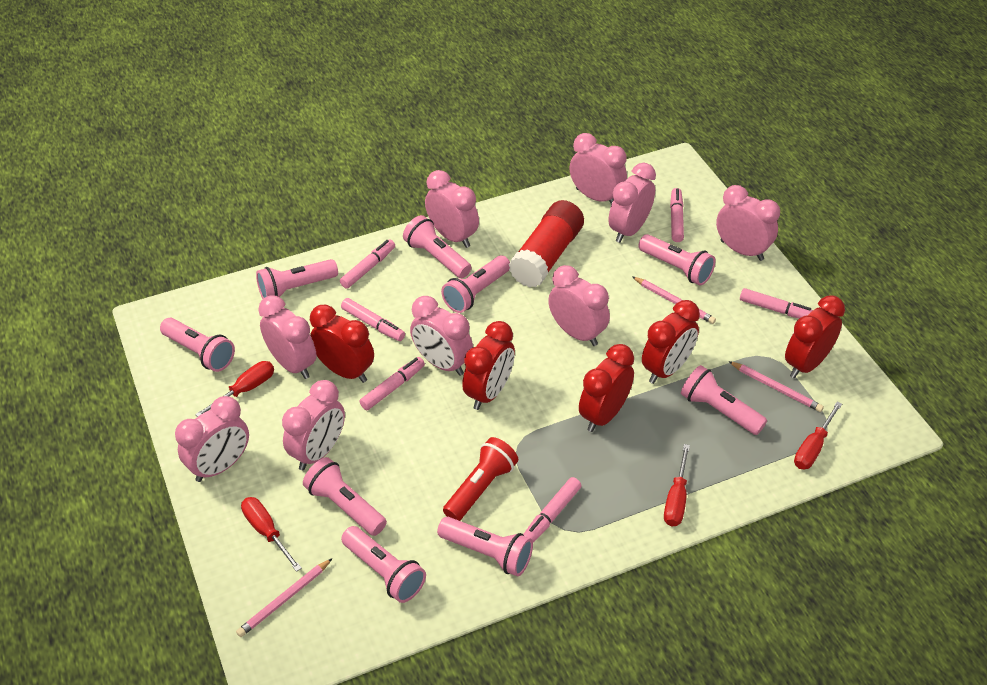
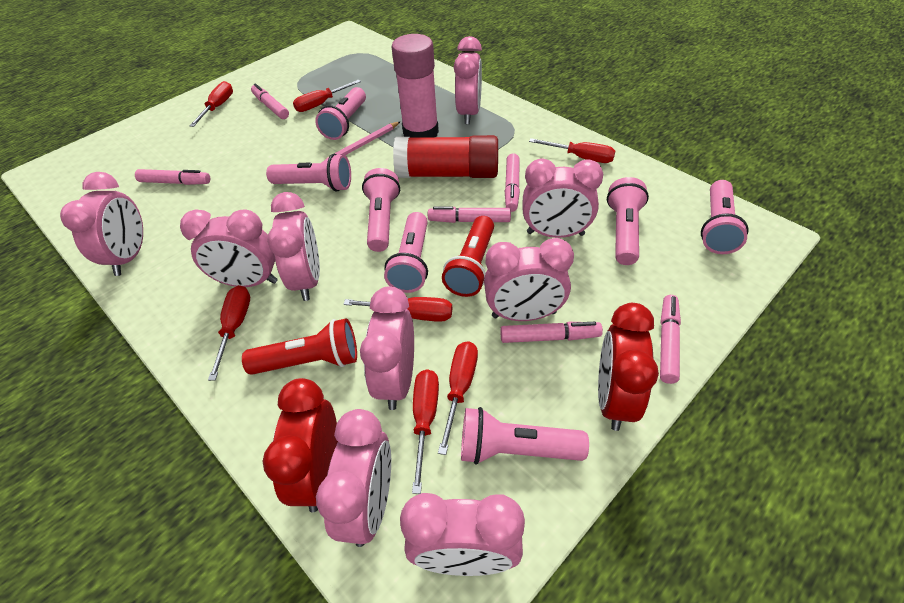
pink flashlight: [160,318,235,372] [256,259,338,299] [303,457,387,536] [341,526,426,603] [403,215,472,278] [437,517,533,576] [441,256,510,313] [638,234,716,285] [681,365,767,435] = 9 -> [266,154,351,192] [315,87,366,140] [362,168,400,252] [384,212,428,293] [461,407,589,465] [607,177,649,265] [701,180,748,254] = 7
pink glue stick: none = 0 -> [391,34,439,138] = 1
pink pencil: [236,558,333,637] [632,276,716,324] [728,361,824,412] = 3 -> [326,121,401,159] = 1
red clock: [310,305,374,383] [462,321,515,410] [579,344,634,432] [642,300,700,384] [785,295,845,378] = 5 -> [263,378,338,513] [598,303,659,431] = 2
red flashlight: [443,437,518,521] = 1 -> [242,318,357,375] [442,216,494,297] = 2
red screwdriver: [195,361,274,417] [241,497,302,572] [664,444,690,526] [794,402,842,469] = 4 -> [189,81,233,127] [208,285,250,381] [293,79,361,112] [344,297,452,322] [412,369,439,494] [438,341,478,455] [529,138,615,163] = 7

